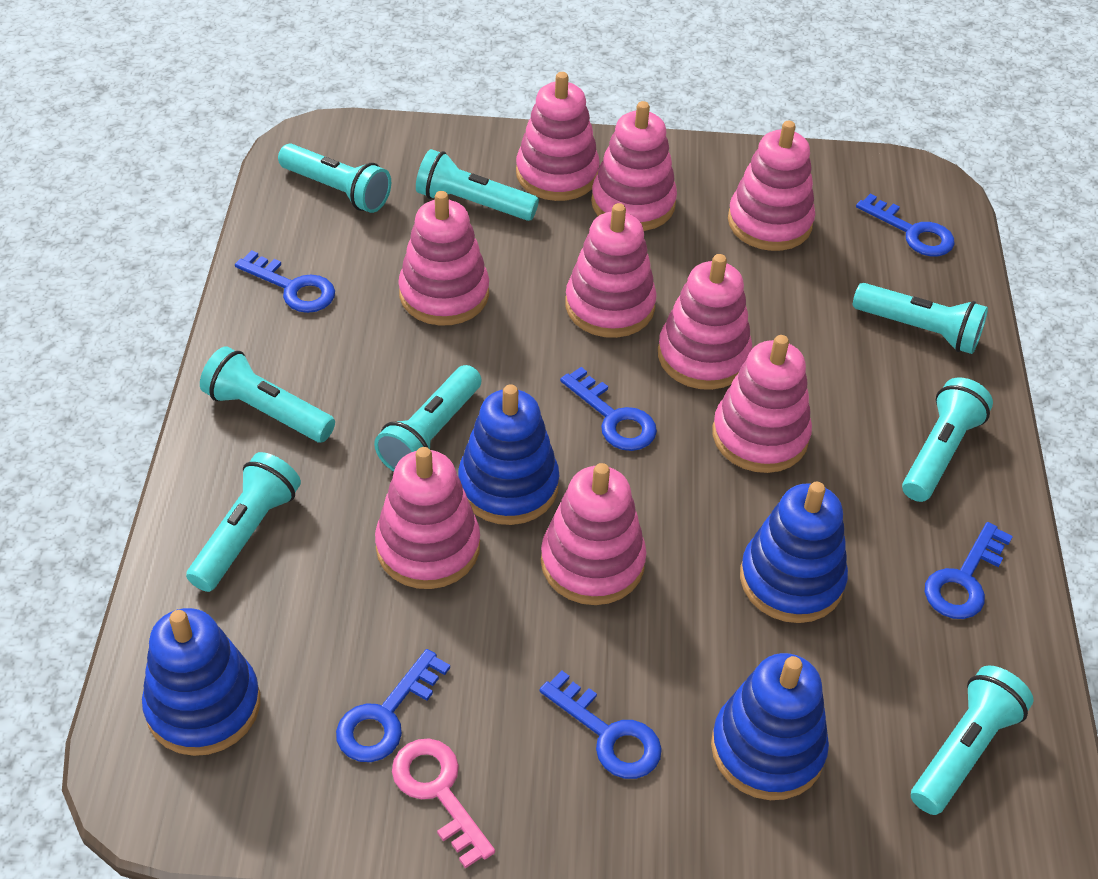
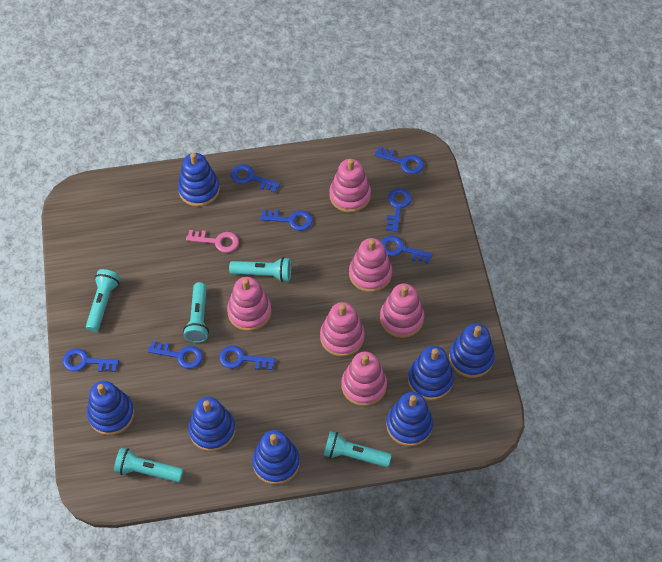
blue key: [235,250,335,313] [336,649,450,762] [539,670,662,779] [560,367,657,451] [856,193,955,256] [925,522,1013,619] = 6 -> [63,348,119,372] [147,341,203,369] [219,346,275,370] [231,165,280,193] [260,210,313,231] [375,146,424,174] [381,236,433,264] [386,188,412,232] = 8
blue stacking toy: [142,608,260,756] [458,384,559,525] [711,653,829,800] [740,482,848,623] = 4 -> [87,381,134,435] [178,153,220,207] [188,397,236,451] [252,430,300,485] [386,392,433,446] [408,346,454,400] [449,323,495,378] = 7
pink stacking toy: [375,447,480,589] [398,191,489,326] [516,72,600,201] [541,463,646,605] [565,203,657,338] [591,101,677,231] [658,254,752,390] [713,335,812,473] [728,121,815,251] = 9 -> [227,277,271,331] [320,302,365,357] [329,159,371,213] [342,352,387,406] [349,238,392,292] [380,283,424,338] = 6
turquoise flashlight: [186,452,301,592] [200,346,335,442] [278,144,391,213] [374,365,482,471] [416,149,539,221] [853,283,988,354] [902,378,993,502] [911,665,1034,815] = 8 -> [86,269,120,332] [114,448,184,482] [183,282,209,343] [229,257,291,282] [324,431,392,467] = 5

